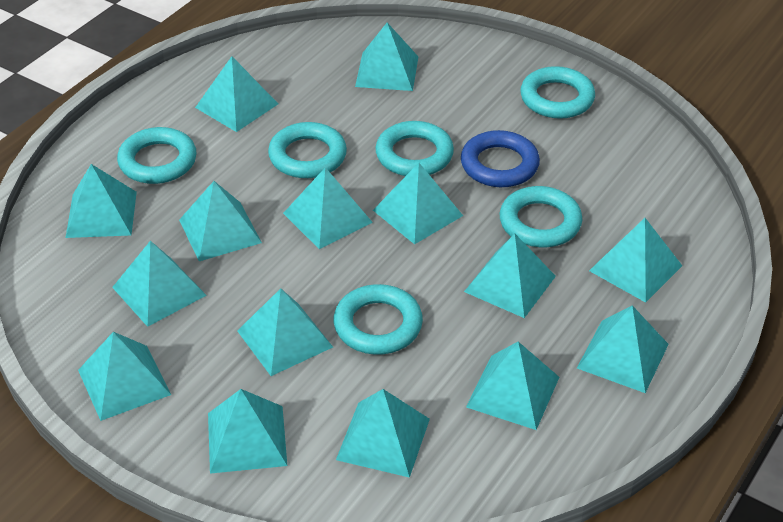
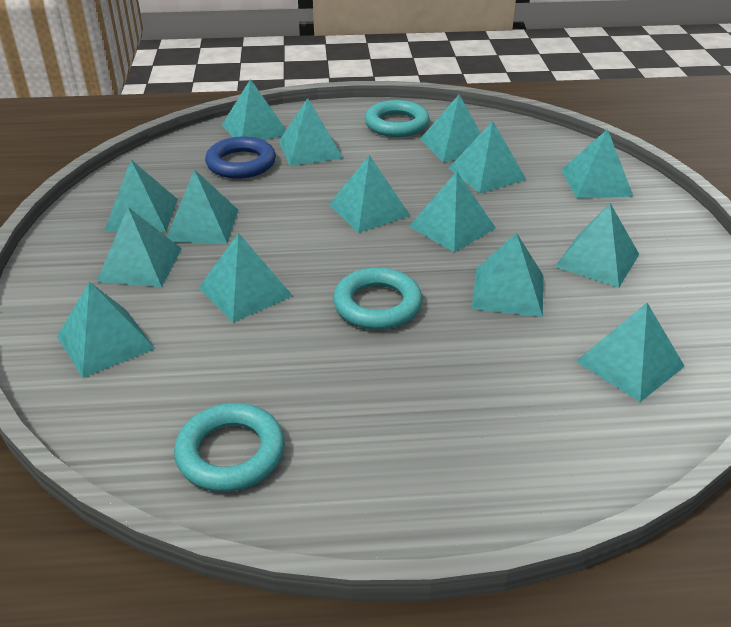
turquoise ring: [117,127,197,184] [268,122,347,178] [334,284,423,355] [375,121,454,176] [499,186,582,247] [520,66,595,119] = 6 -> [174,403,285,492] [333,267,422,330] [365,100,430,137] = 3

